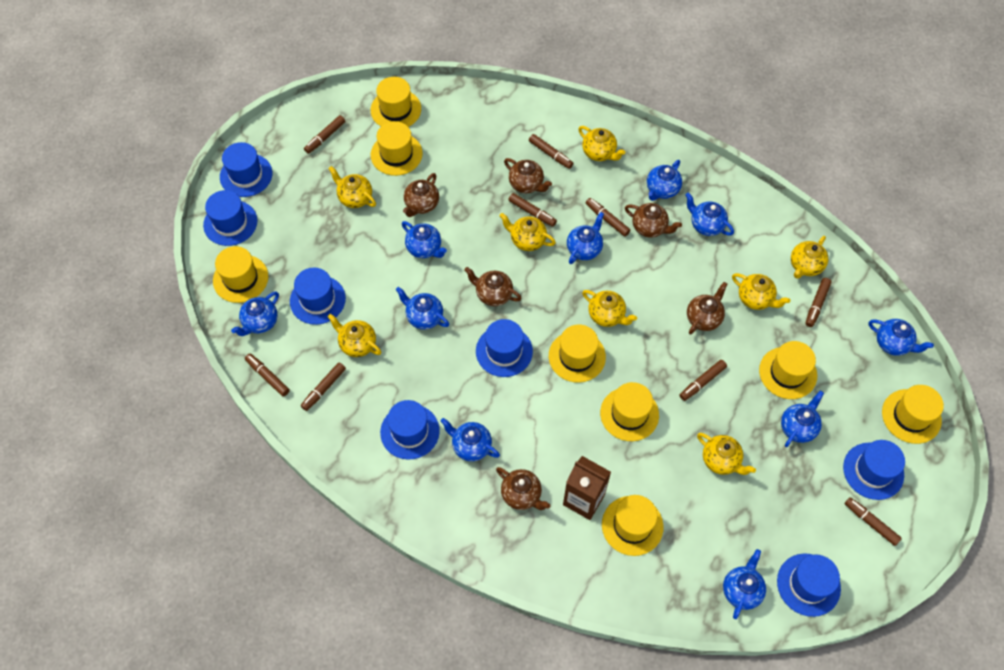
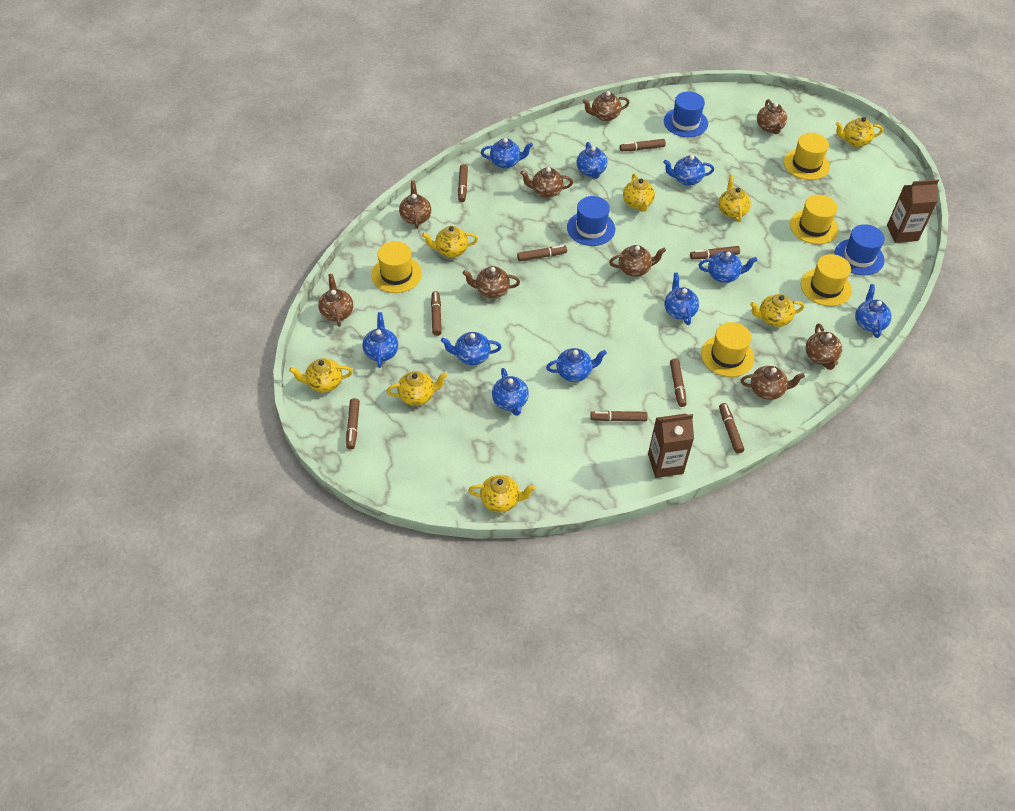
blue hat: [203,190,257,246] [220,142,272,197] [290,268,346,325] [380,400,440,460] [476,319,533,377] [777,554,841,617] [843,440,905,500] = 7 -> [567,196,615,246] [664,91,708,137] [834,224,885,275] = 3
brown carton: [563,456,611,520] = 1 -> [648,414,694,478] [887,179,939,243] = 2
brown teapot: [403,173,439,217] [464,267,522,306] [496,467,550,510] [504,158,552,193] [625,203,682,238] [687,282,728,334] = 6 -> [318,274,353,327] [399,181,431,229] [463,266,520,298] [520,167,573,198] [582,91,630,121] [609,245,666,277] [741,366,805,400] [757,99,787,134] [806,324,842,370] = 9
yellow hat: [213,246,268,303] [371,77,421,127] [371,121,423,176] [549,325,606,383] [600,382,659,441] [602,495,664,556] [759,341,817,399] [882,385,944,444] = 8 -> [371,241,422,293] [701,322,755,377] [784,133,830,180] [790,195,838,244] [801,254,852,306] = 5

